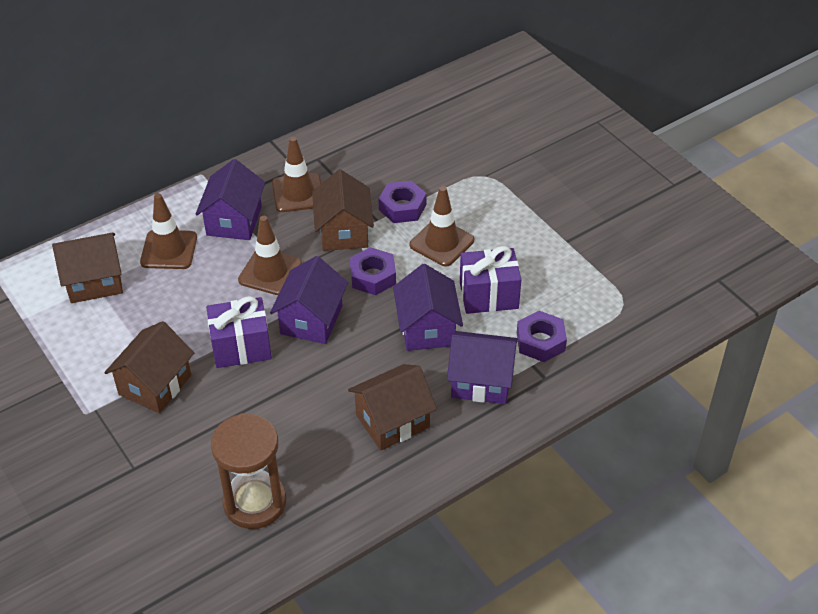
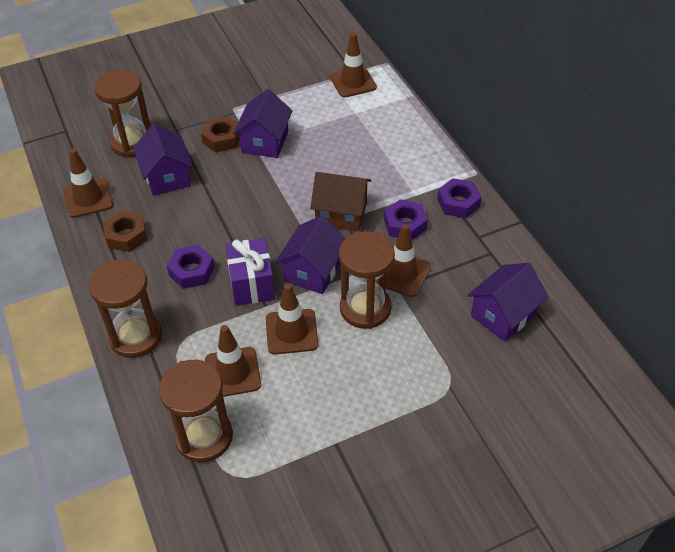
brown hourglass: [211,413,286,529] = 1 -> [89,260,162,358] [94,70,150,158] [159,360,233,462] [339,231,395,329] = 4
brown house: [52,233,123,303] [104,321,194,413] [312,169,374,251] [348,364,437,451] = 4 -> [310,172,371,232] = 1
brown nut: none = 0 -> [103,211,147,252] [201,116,240,152] = 2
brown traffic cone: [140,193,197,269] [238,216,302,295] [272,137,321,212] [409,186,474,267] = 4 -> [64,149,113,218] [205,325,261,397] [266,283,318,354] [330,33,377,97] [375,224,431,297] = 5
purple gift: [206,296,272,368] [460,246,521,314] = 2 -> [225,238,275,306] = 1

